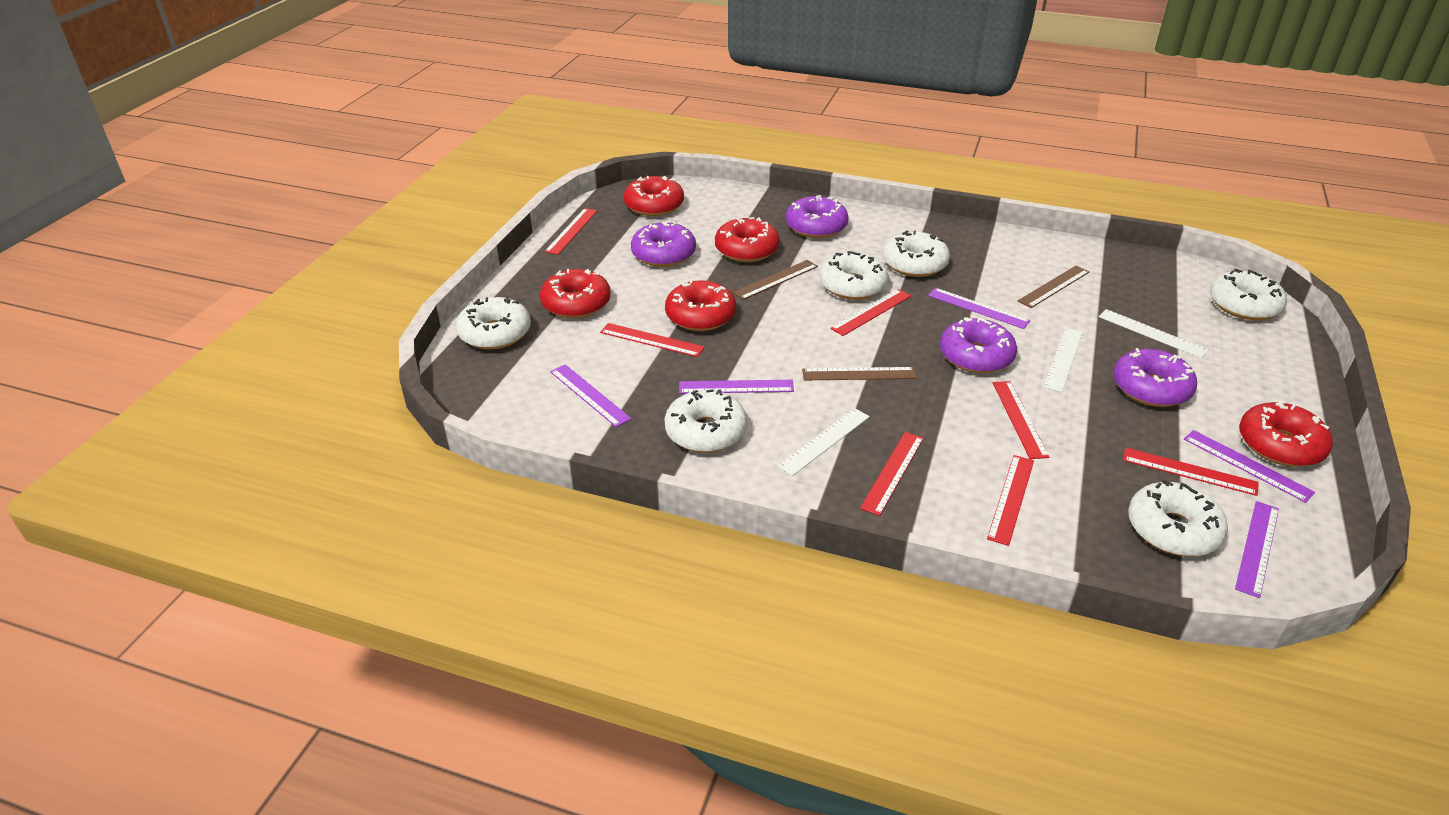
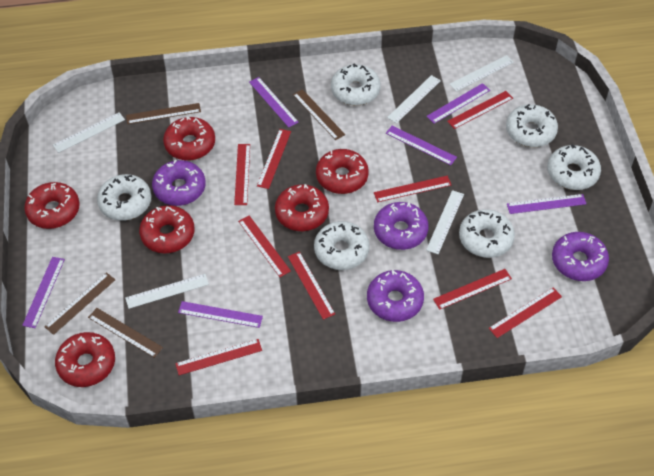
brown ruler: [733,260,818,300] [802,367,917,380] [1017,266,1089,308] = 3 -> [45,272,115,335] [88,308,163,358] [126,103,201,124] [293,89,345,140] = 4
purple ruler: [550,364,632,427] [679,380,794,394] [928,288,1031,329] [1184,430,1315,503] [1235,501,1279,598] = 5 -> [22,257,65,328] [178,301,263,328] [249,77,299,128] [386,126,457,165] [426,83,490,124] [507,194,587,214] = 6
red donut: [540,269,611,318] [624,176,684,216] [665,279,736,331] [715,217,780,262] [1239,401,1333,467] = 5 -> [24,182,80,229] [55,332,115,387] [139,205,195,253] [163,116,215,160] [275,184,329,231] [316,149,369,194] = 6
red ruler: [544,208,597,255] [600,323,705,357] [830,289,911,336] [860,432,924,516] [987,455,1034,546] [993,381,1049,459] [1123,448,1259,496] = 7 -> [175,339,262,375] [234,144,250,205] [238,216,291,277] [257,129,291,189] [288,252,335,320] [374,176,452,202] [433,269,512,310] [447,91,513,129] [489,288,562,338] = 9
white ruler: [777,408,870,476] [1043,328,1083,392] [1099,309,1209,358] = 3 -> [53,112,125,153] [125,274,209,309] [387,75,441,124] [426,190,464,254] [449,55,514,92] = 5

